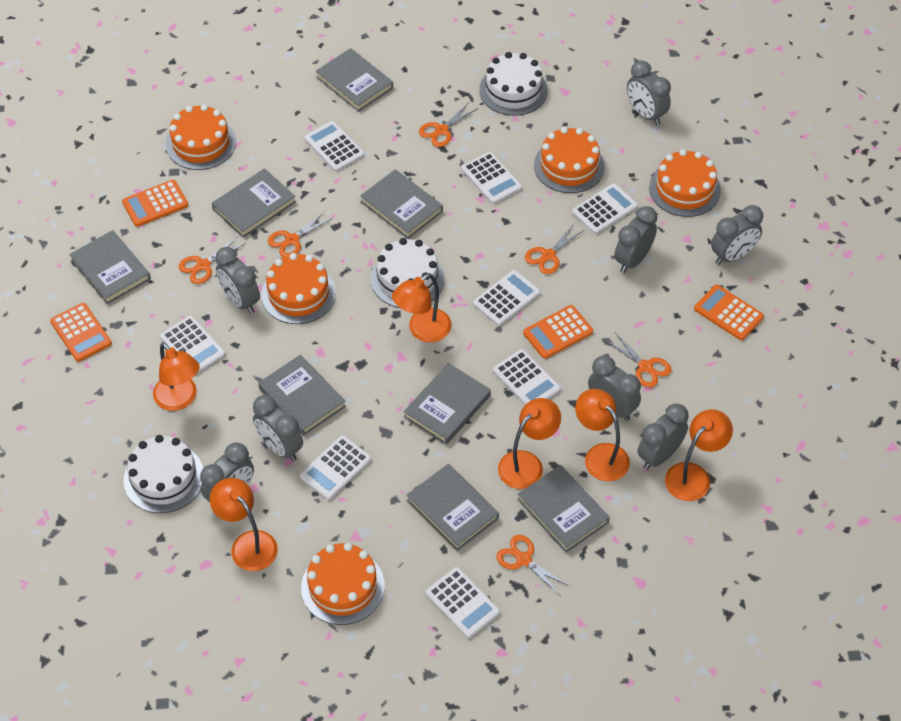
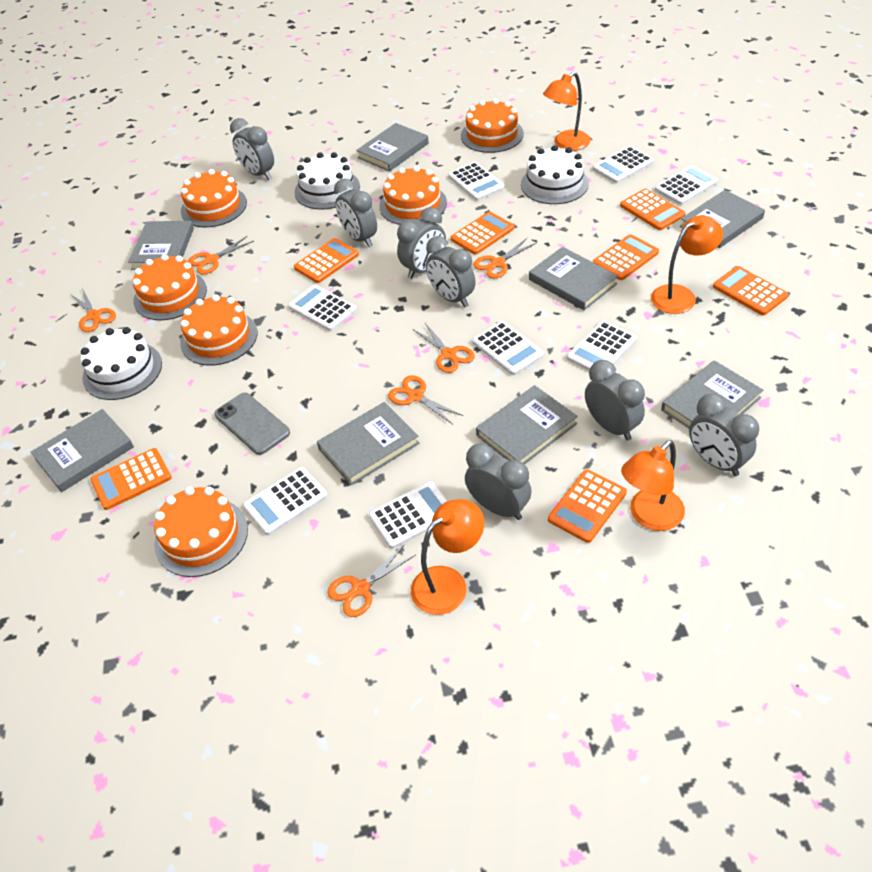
grey clock: [200,442,254,502] [215,247,260,314] [253,395,303,461] [588,356,641,421] [614,206,657,273] [627,61,671,125] [637,403,689,470] [711,205,763,265] = 8 -> [230,118,274,180] [334,178,377,247] [397,207,446,279] [426,236,476,307] [465,443,532,520] [585,360,645,441] [689,394,759,476] = 7
grey phone: none = 0 -> [214,392,290,455] = 1
orange cake: [166,104,236,170] [261,253,336,324] [301,543,385,625] [534,127,605,193] [649,149,721,217] = 5 -> [133,254,207,320] [154,486,248,577] [180,295,257,365] [181,169,247,227] [379,166,447,225] [461,99,524,153] = 6
orange calculator: [50,303,112,362] [122,180,188,227] [523,305,593,359] [694,285,764,340] = 4 -> [91,448,172,510] [294,238,359,283] [451,211,514,255] [548,469,627,543] [593,234,659,280] [620,189,685,230] [713,266,788,315] = 7
orange lamp: [153,342,200,411] [210,478,278,571] [392,273,452,342] [498,398,561,489] [575,389,630,481] [665,409,733,501] = 6 -> [411,499,484,615] [543,72,591,151] [621,440,685,531] [651,215,723,314] = 4

